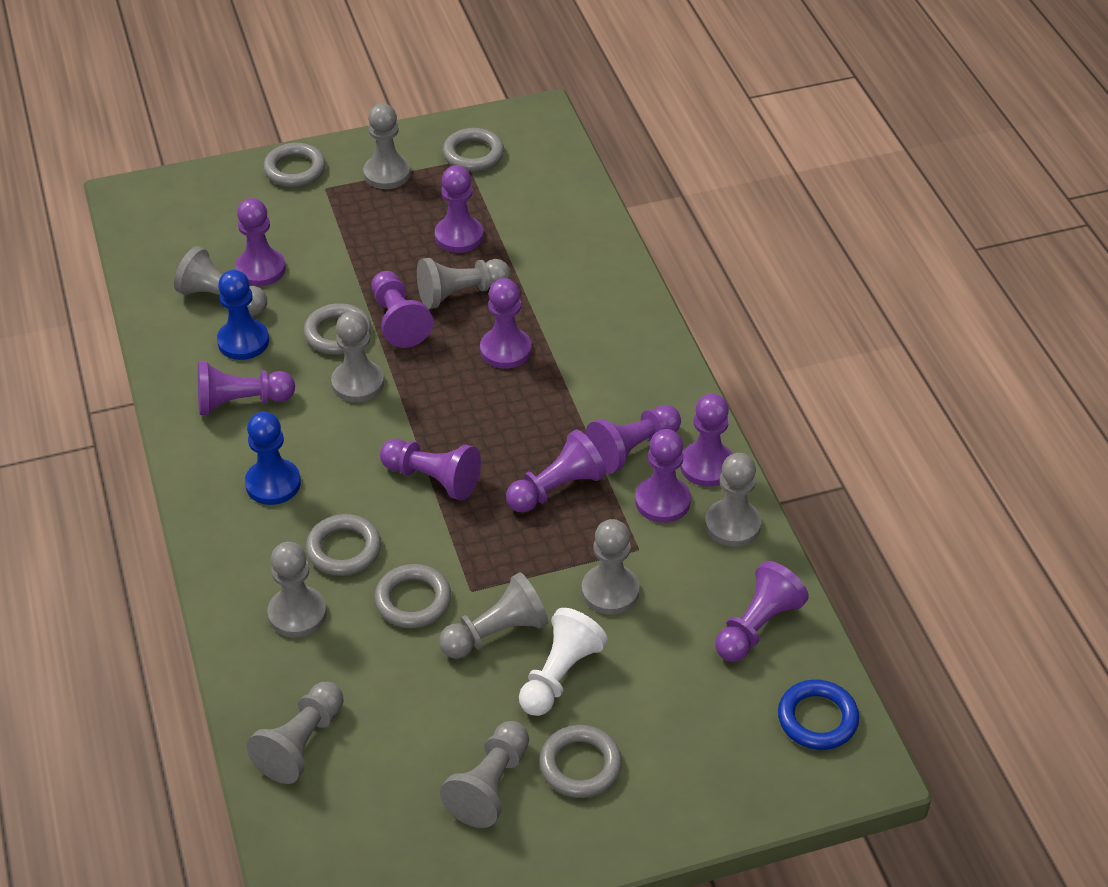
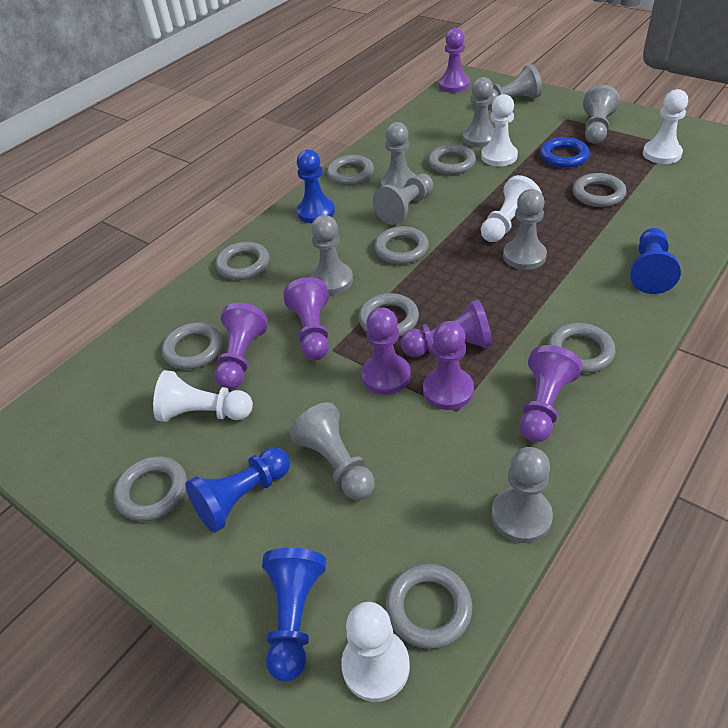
blue pawn: [217,270,269,360] [245,412,301,505] = 2 -> [186,447,290,533] [262,548,326,682] [297,149,335,223] [630,228,681,294] = 4
grey pawn: [174,246,267,316] [247,682,343,784] [267,542,327,638] [331,311,384,402] [363,104,411,189] [417,258,511,309] [439,572,549,659] [440,721,529,828] [582,519,640,615] [705,453,761,547] = 10 -> [290,402,375,500] [310,215,353,295] [373,174,433,225] [381,122,416,189] [463,77,494,147] [488,64,542,108] [492,447,553,543] [503,189,547,270] [583,85,620,144] = 9
grey ring: [263,143,326,187] [304,303,372,355] [306,514,381,576] [374,564,451,628] [443,128,504,172] [539,725,622,798] = 6 -> [113,456,187,521] [162,322,223,370] [216,242,270,280] [327,155,374,186] [358,293,419,337] [374,226,429,264] [386,564,472,649] [428,144,476,175] [548,323,615,373] [573,173,626,207] = 10
purple pawn: [198,361,295,415] [235,198,286,286] [372,271,433,348] [380,439,481,501] [435,165,483,253] [480,278,531,369] [506,429,606,513] [585,405,681,473] [635,429,691,523] [680,394,733,487] [715,561,809,662] = 11 -> [215,303,268,390] [283,277,329,360] [361,307,411,395] [400,300,492,357] [423,321,474,410] [439,28,470,93] [520,345,582,442] = 7
white pawn: [519,608,608,716] = 1 -> [153,370,253,422] [341,602,410,702] [481,94,518,166] [481,175,542,242] [643,89,688,164] = 5

